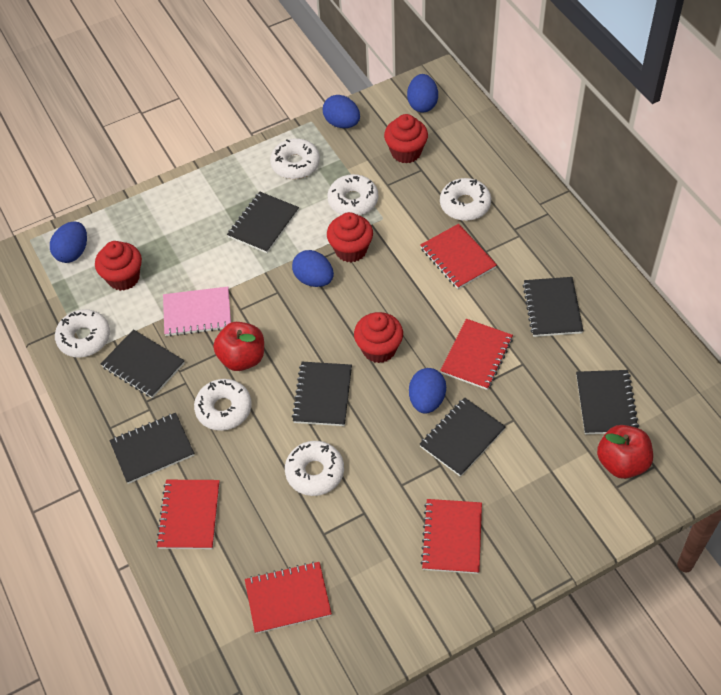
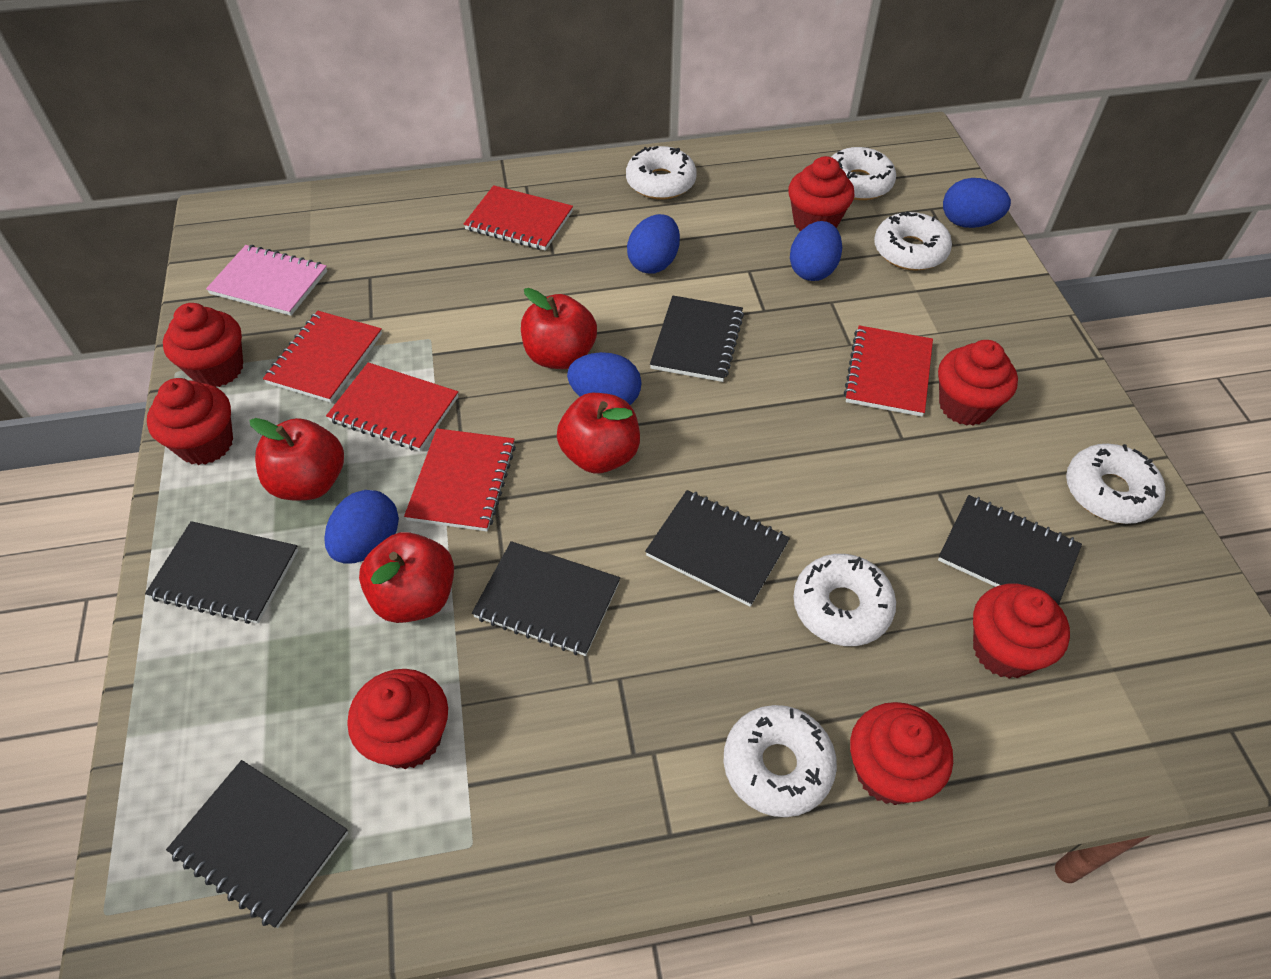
black notebook: [101,329,185,398] [109,413,194,484] [227,192,299,253] [292,362,352,426] [419,397,506,477] [523,277,584,337] [576,370,639,434] = 7 -> [145,521,298,624] [166,760,348,928] [472,541,620,656] [645,490,790,607] [650,296,744,382] [938,495,1082,605] = 6
red apple: [213,322,264,371] [597,425,653,479] = 2 -> [249,418,344,500] [359,532,454,623] [521,288,597,369] [557,393,640,474] = 4
red cupcake: [95,241,142,291] [327,212,373,262] [354,312,403,363] [384,114,428,164] = 4 -> [147,378,233,465] [163,303,243,387] [347,669,448,769] [788,156,855,231] [850,702,953,805] [938,340,1018,426] [973,584,1070,678] = 7

